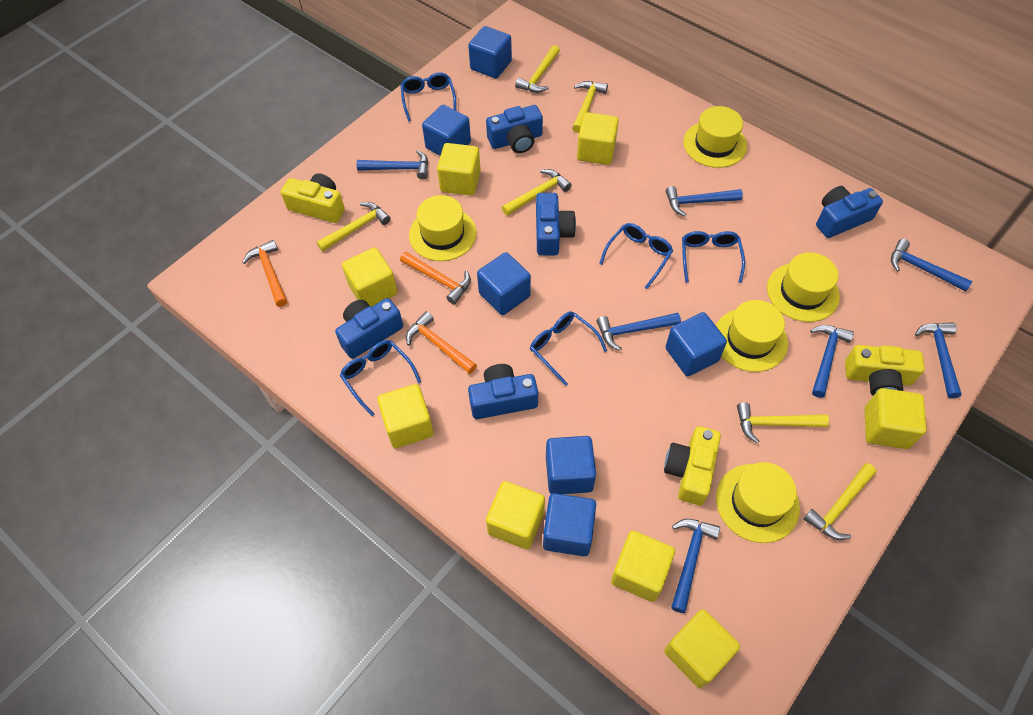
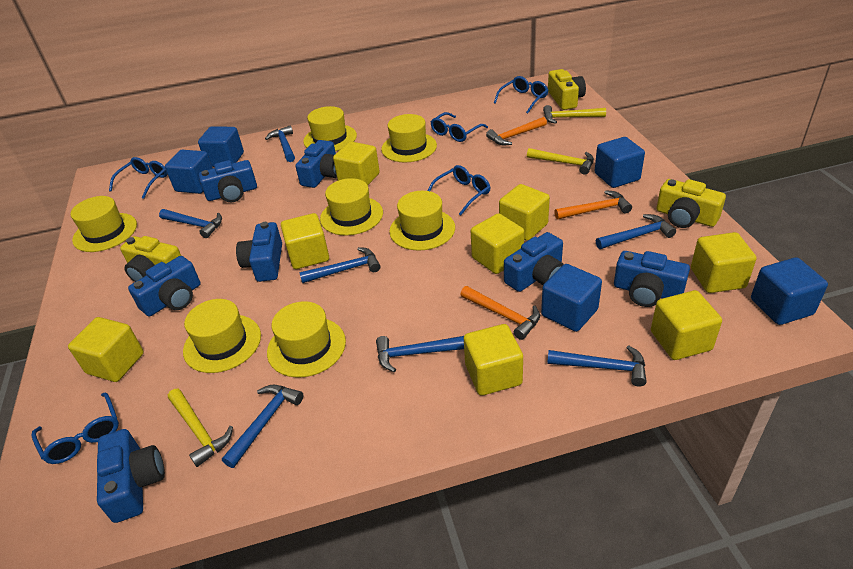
blue camera: [335,298,403,359] [468,364,538,419] [486,105,543,153] [536,193,576,256] [816,186,883,238] = 5 -> [97,429,165,523] [128,256,201,317] [199,160,257,202] [236,222,282,282] [295,140,337,188] [504,232,564,292] [614,251,690,307] = 7
blue cube: [422,105,471,156] [468,26,512,79] [477,252,531,315] [543,493,596,556] [546,436,596,494] [666,312,727,376] = 6 -> [165,150,213,194] [198,126,244,167] [541,264,602,332] [594,137,645,188] [751,257,828,325] = 5
yellow hammer: [317,202,391,252] [502,169,572,216] [515,45,560,93] [572,81,608,133] [737,402,829,443] [803,463,877,540] = 6 -> [168,389,233,467] [527,148,594,174] [543,105,606,124] = 3
yellow hat: [409,195,477,261] [683,106,747,168] [716,300,788,372] [716,462,800,543] [767,252,840,322] = 5 -> [70,196,137,252] [183,299,261,373] [267,301,346,378] [303,106,357,151] [320,178,383,235] [381,114,437,162] [389,191,455,251] = 7

